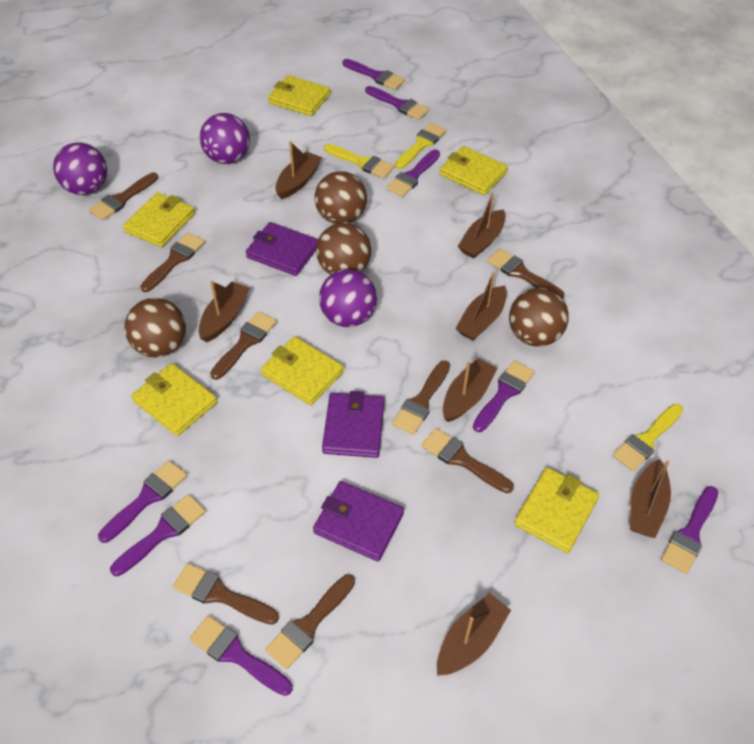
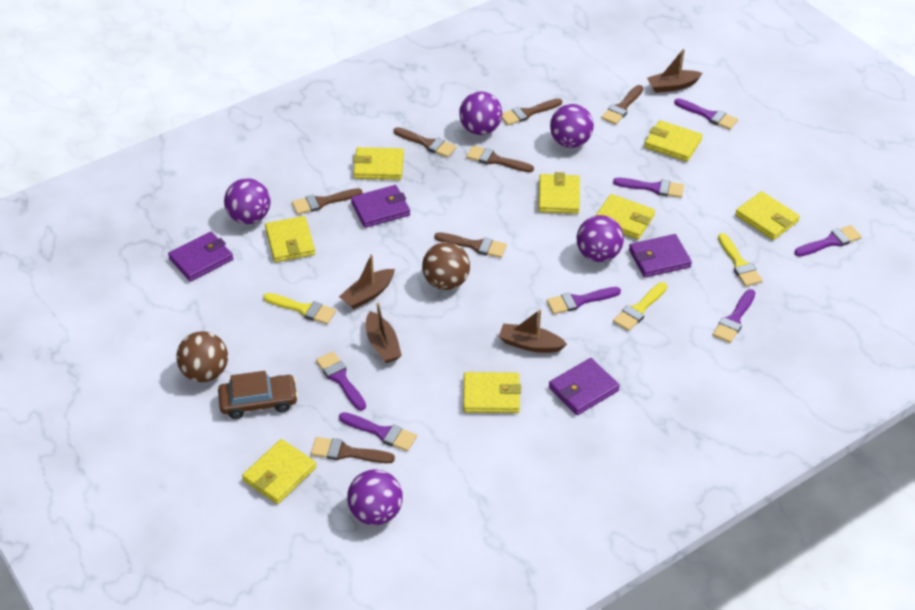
brown ball: [124,298,186,357] [315,171,367,224] [316,223,371,275] [509,288,569,347] = 4 -> [176,331,228,382] [422,242,470,290] = 2
brown boat: [199,281,250,342] [275,141,322,199] [437,593,511,676] [443,358,497,422] [455,272,507,341] [457,193,505,259] [630,459,671,538] = 7 -> [339,254,395,309] [366,303,402,363] [499,309,567,353] [647,49,703,93] = 4
brown brush: [89,173,158,221] [140,233,205,292] [173,563,279,625] [210,311,277,380] [265,574,355,669] [392,360,450,435] [421,428,514,493] [487,248,564,299] = 8 -> [292,188,362,215] [311,437,395,463] [394,127,456,158] [434,232,507,258] [466,146,534,172] [502,98,562,125] [601,85,643,125] = 7
brown car: none = 0 -> [218,371,298,419] = 1
purple ball: [53,142,107,195] [200,113,250,164] [319,269,377,327] = 3 -> [224,178,270,224] [347,469,403,525] [459,91,502,135] [550,104,594,148] [577,215,624,262] = 5
purple brush: [98,460,187,543] [110,494,206,576] [189,616,293,696] [343,59,405,90] [365,86,429,120] [387,150,440,197] [473,360,535,432] [661,486,718,574] = 8 -> [316,352,366,411] [339,412,417,451] [547,287,621,314] [613,178,684,198] [674,98,738,130] [713,289,756,343] [794,225,862,257] = 7
purple wallet: [246,222,318,276] [313,481,404,561] [322,391,385,458] = 3 -> [168,232,233,282] [351,185,410,228] [549,358,620,415] [629,234,692,278] = 4
yellow wallet: [123,192,195,247] [131,363,217,436] [261,336,344,405] [268,75,330,116] [440,146,508,195] [514,467,599,553] = 6 -> [242,439,316,504] [265,216,315,262] [353,147,404,180] [463,372,521,413] [538,172,580,214] [595,194,655,239] [644,120,702,162] [735,191,800,240] = 8

